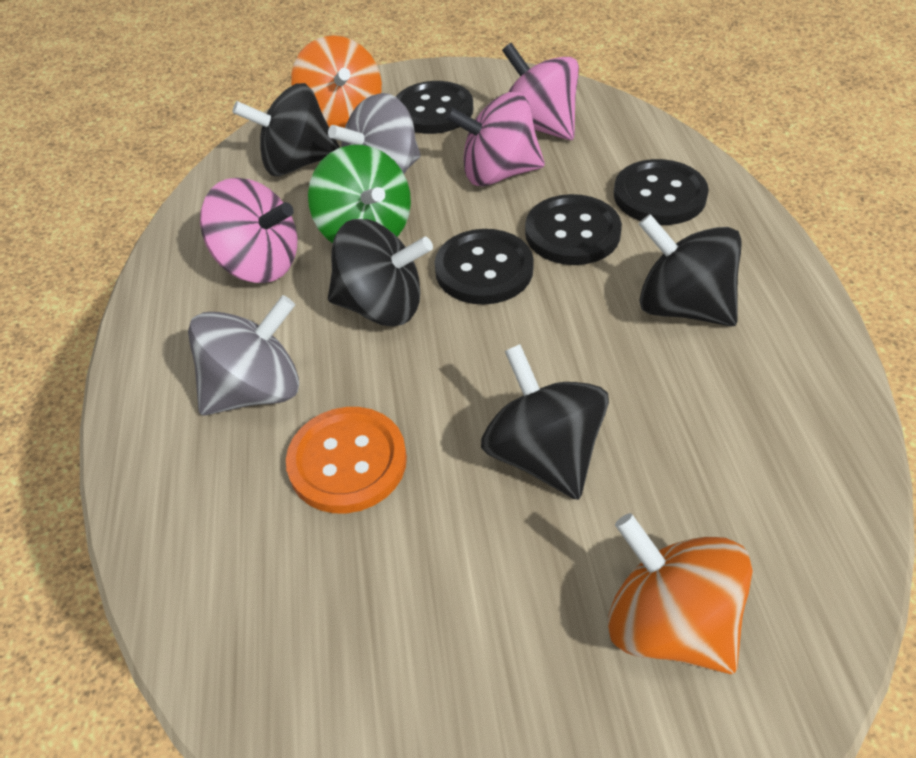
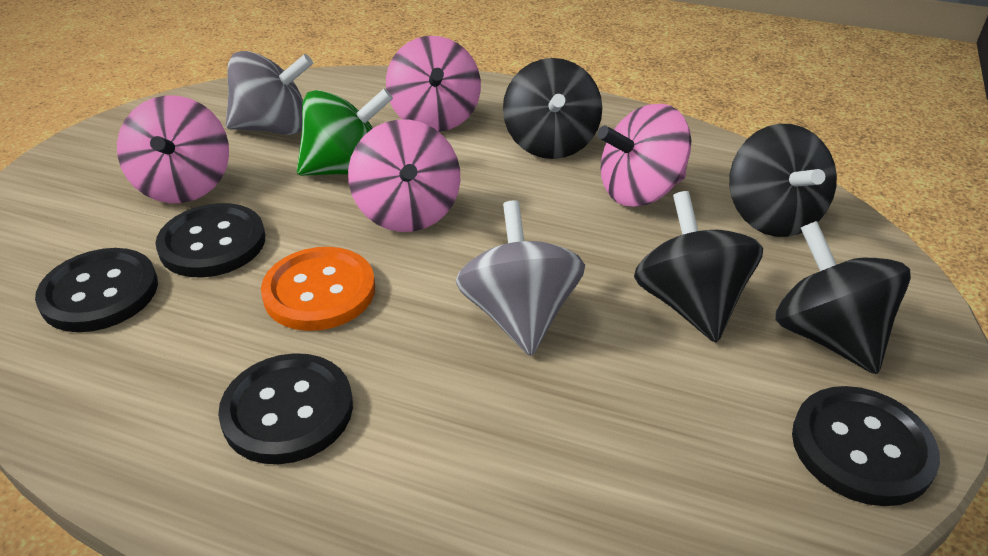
orange spinning top: [291,35,382,128] [607,513,753,674] = 2 -> none = 0
pink spinning top: [200,178,297,283] [445,92,545,186] [502,43,579,140] = 3 -> [117,95,229,203] [348,120,460,232] [386,36,481,132] [597,104,691,207] = 4

